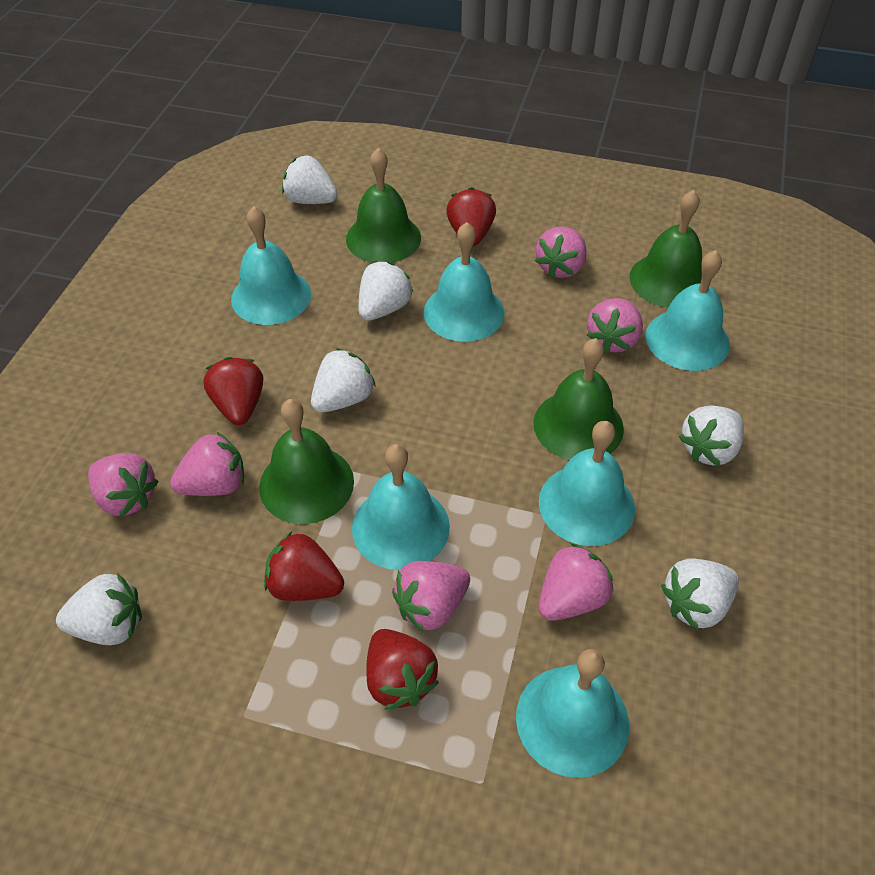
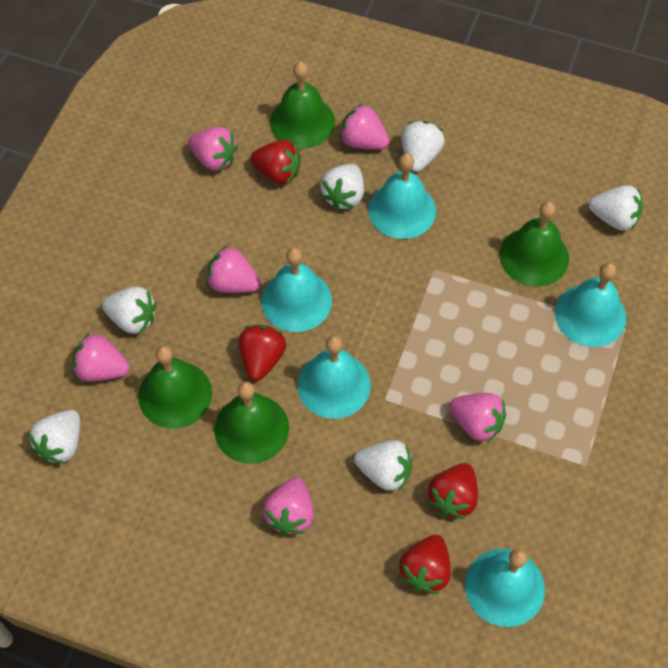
turquoise bell: [231,206,311,325] [352,444,450,570] [424,222,505,342] [516,649,629,778] [539,421,635,546] [646,250,730,371] = 6 -> [261,247,332,332] [297,336,371,419] [368,153,436,239] [465,549,545,627] [555,263,626,347] = 5

